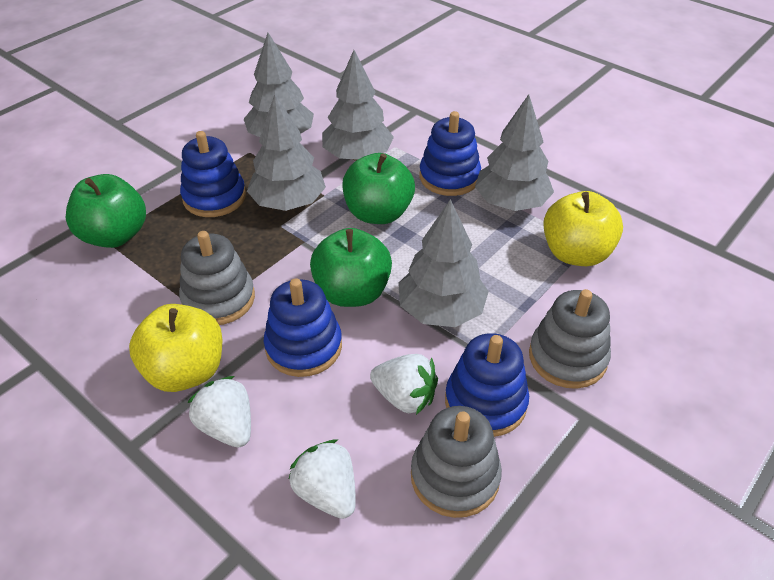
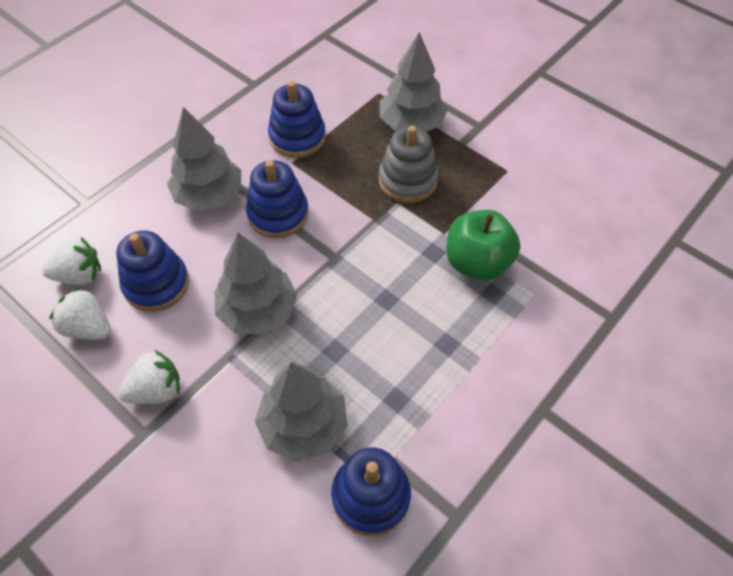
green apple: [66,174,146,248] [310,228,392,307] [343,153,415,224] = 3 -> [446,210,520,281] = 1
grey stacking toy: [179,231,255,325] [411,406,502,518] [529,289,611,389] = 3 -> [379,126,439,203] = 1
grey tree: [244,33,314,137] [247,94,326,211] [322,50,394,161] [398,199,489,327] [475,94,554,211] = 5 -> [167,107,241,211] [215,233,297,335] [255,362,348,462] [380,32,448,132] = 4
yellow apple: [129,304,222,392] [543,191,623,266] = 2 -> none = 0

